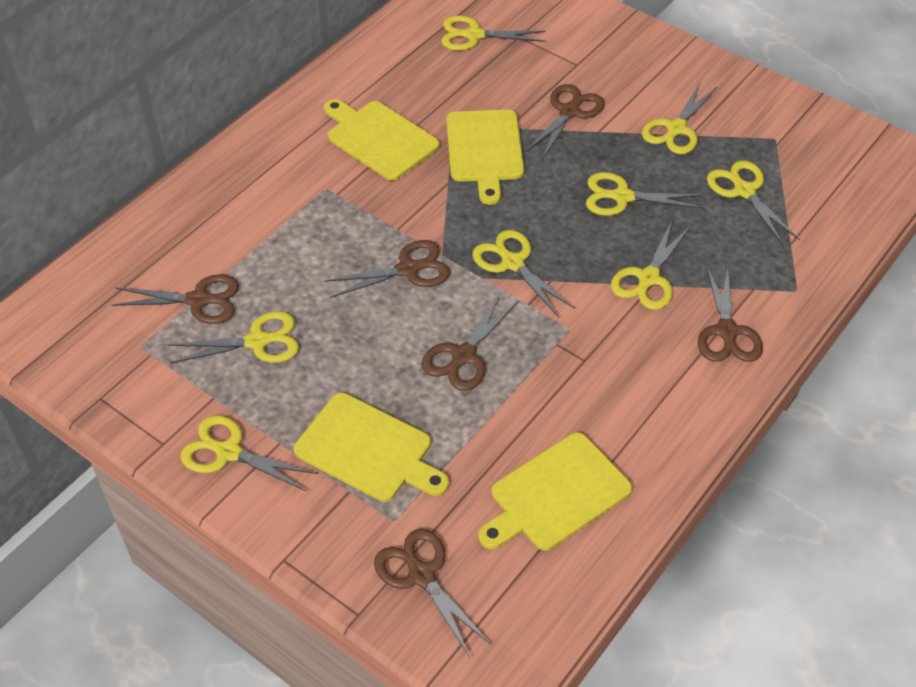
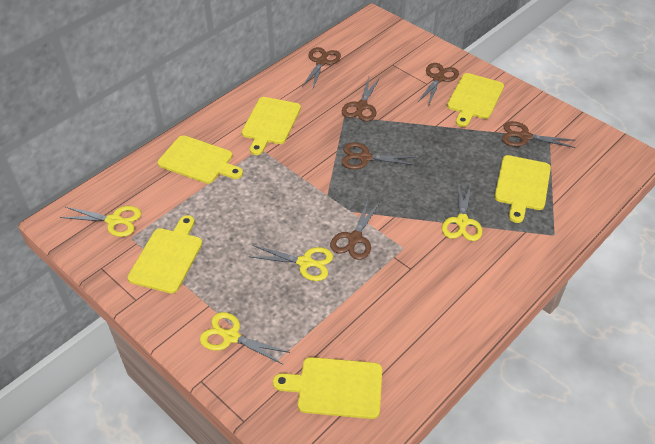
yellow cutting board: [294,393,449,502] [324,99,440,181] [446,110,524,205] [478,432,632,551] = 4 -> [128,215,203,293] [158,135,243,184] [242,97,301,155] [273,357,382,419] [447,73,504,127] [494,155,551,223] = 6
yellow scissors: [168,311,299,364] [180,415,318,492] [441,16,546,51] [472,230,575,317] [586,172,704,216] [611,221,691,310] [642,81,718,154] [707,161,800,245] = 8 -> [60,206,141,237] [200,312,290,364] [251,245,333,281] [442,183,483,241] = 4

